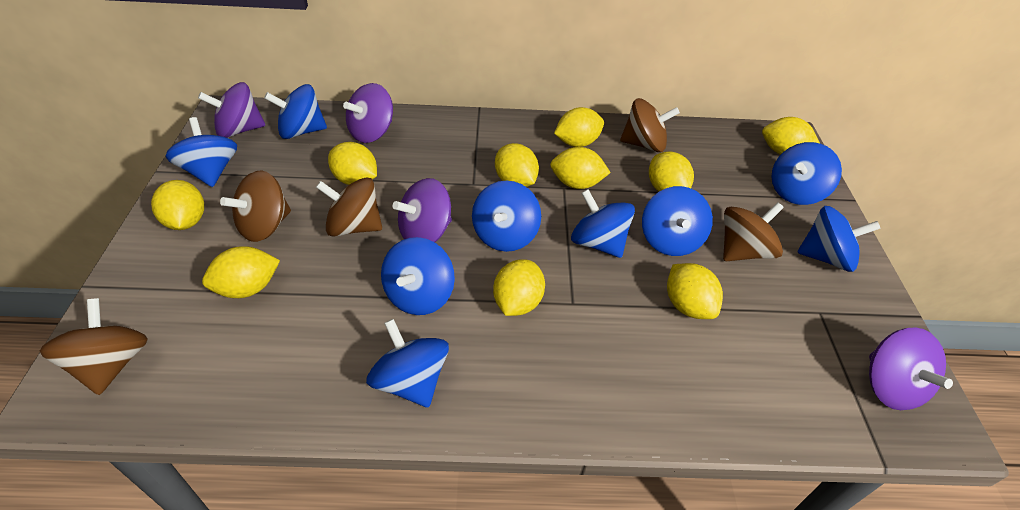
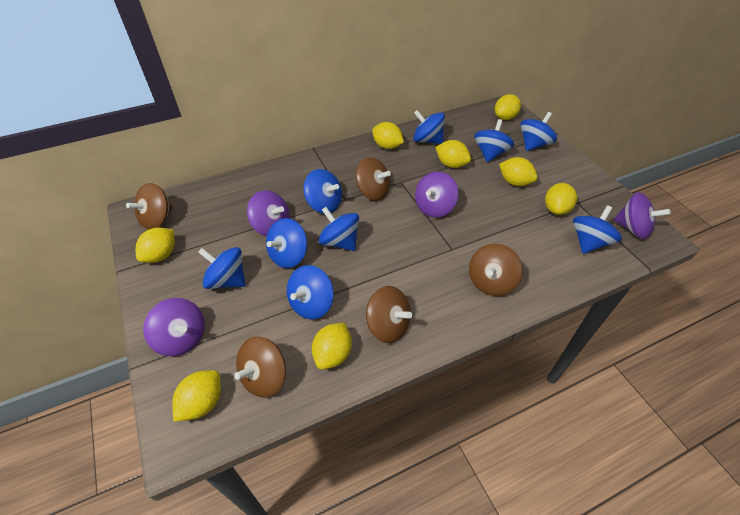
yellow lemon: [151,180,204,230] [202,246,280,298] [328,142,377,185] [493,259,545,316] [495,143,539,187] [550,147,611,189] [554,107,604,147] [649,152,694,191] [667,263,723,319] [762,117,820,155] = 10 -> [136,228,175,263] [172,370,221,422] [312,323,352,369] [372,122,404,149] [435,140,471,168] [495,94,521,120] [499,157,538,186] [545,183,577,215] = 8

